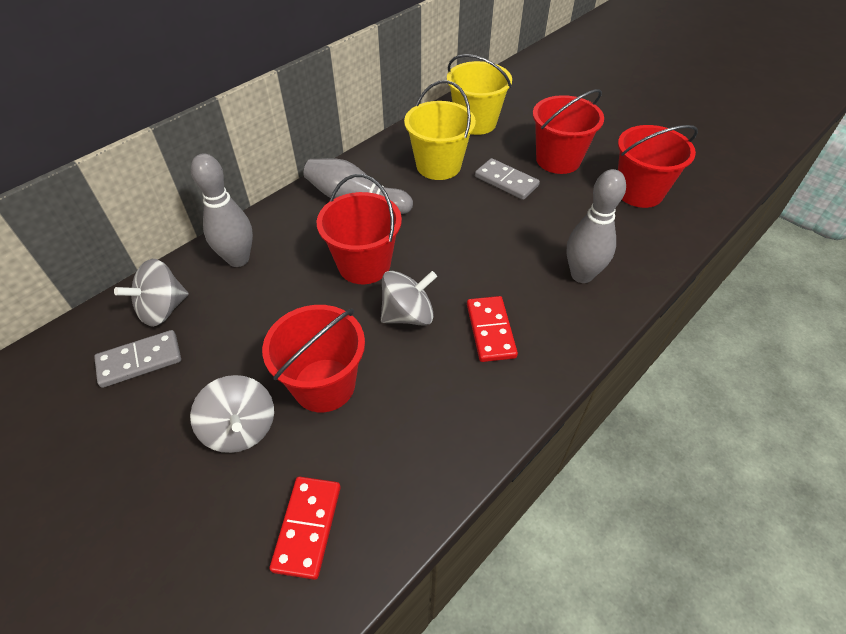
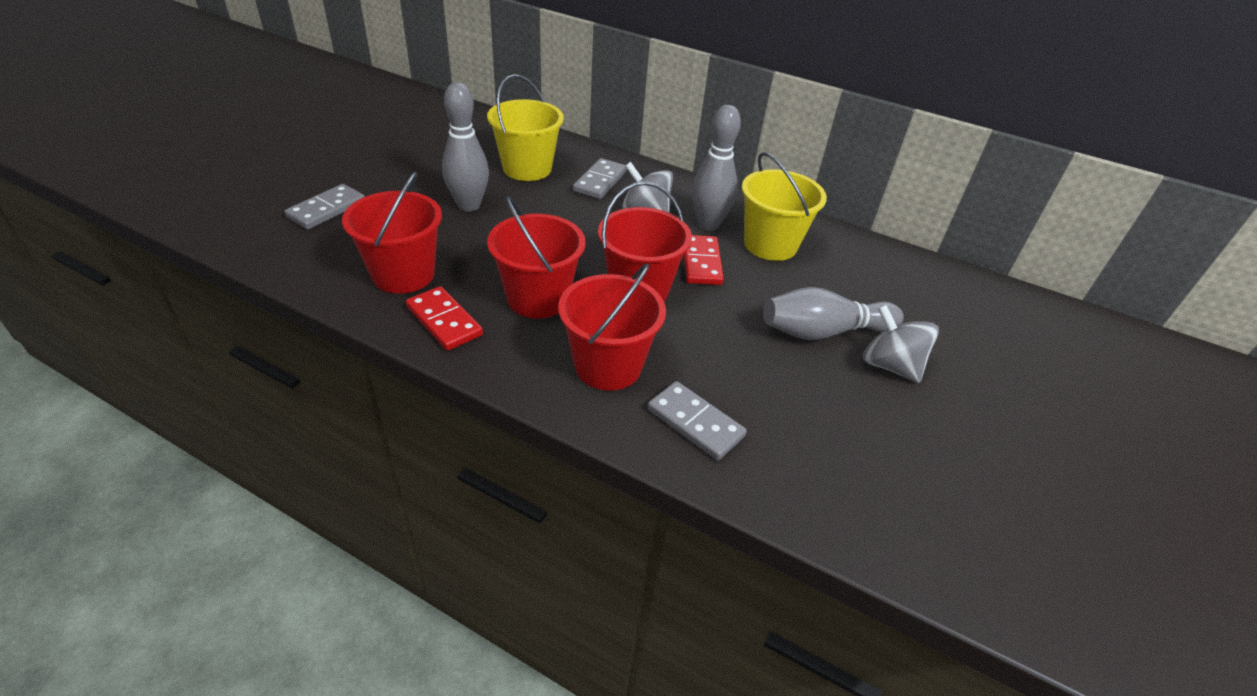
grey domino: [94,330,181,388] [475,158,540,200] = 2 -> [285,184,365,229] [573,158,627,199] [647,381,747,460] = 3
grey spinning top: [114,259,189,327] [190,375,274,453] [381,271,437,326] = 3 -> [622,162,673,212] [863,304,939,383] = 2

